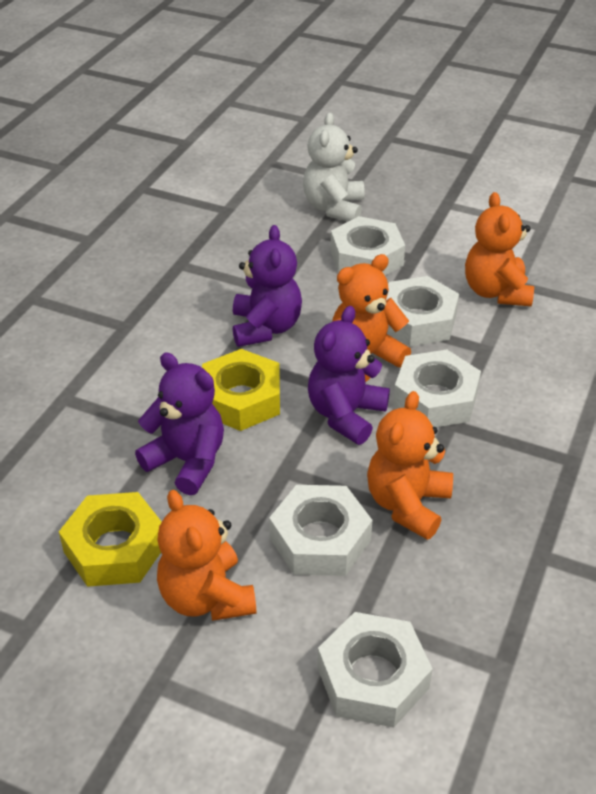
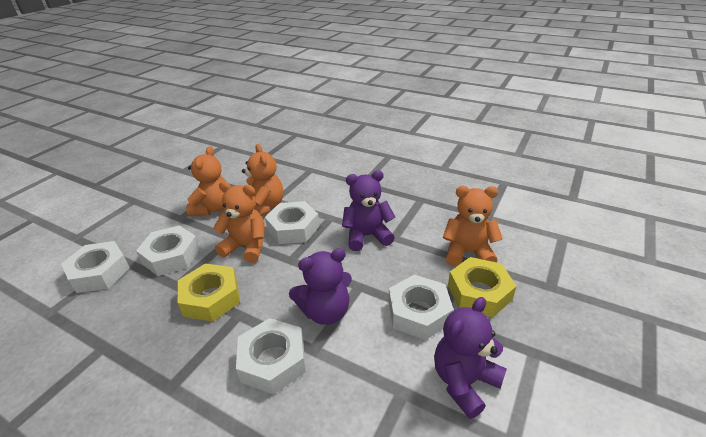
white teddy bear: [303,113,365,222] = 1 -> none = 0

